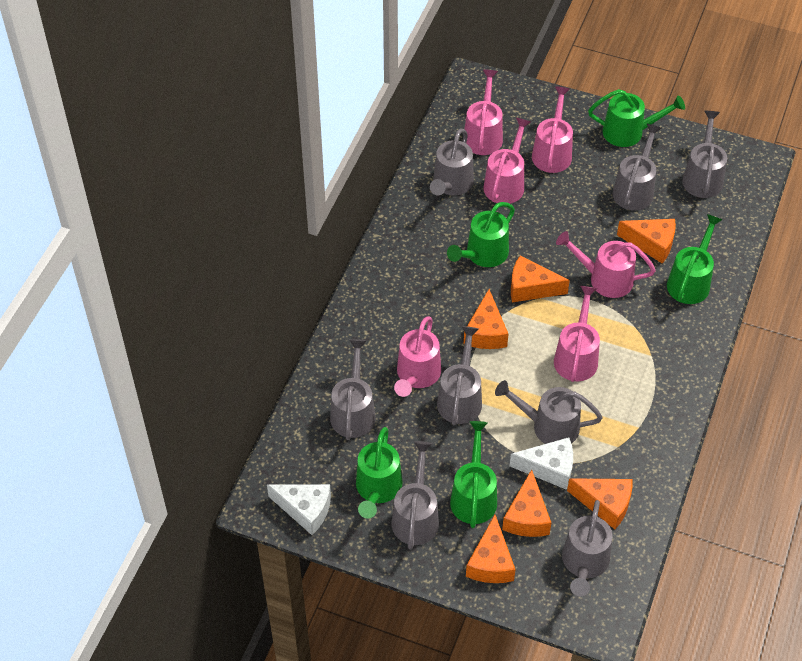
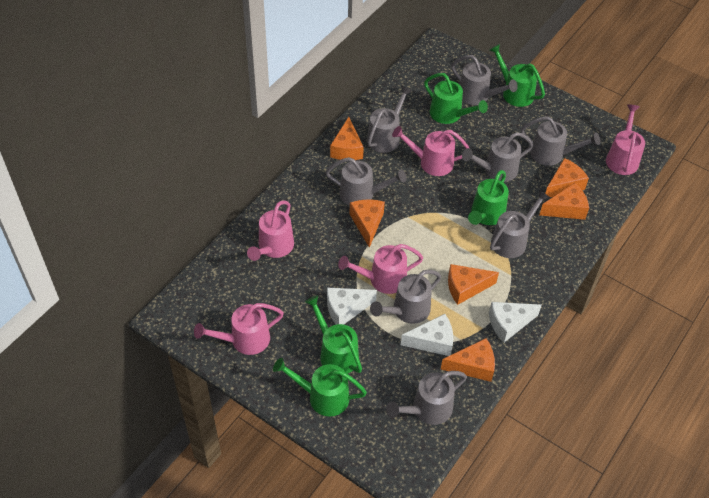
pink watering can: [394,316,441,397] [464,70,503,155] [484,118,531,204] [532,87,573,173] [554,286,600,382] [556,231,656,298] = 6 -> [194,303,284,355] [247,200,294,261] [338,244,423,294] [392,126,469,176] [606,104,645,175] = 5
white cheese: [267,484,331,535] [510,437,573,490] = 2 -> [327,287,377,325] [401,314,453,356] [489,302,542,342] = 3

